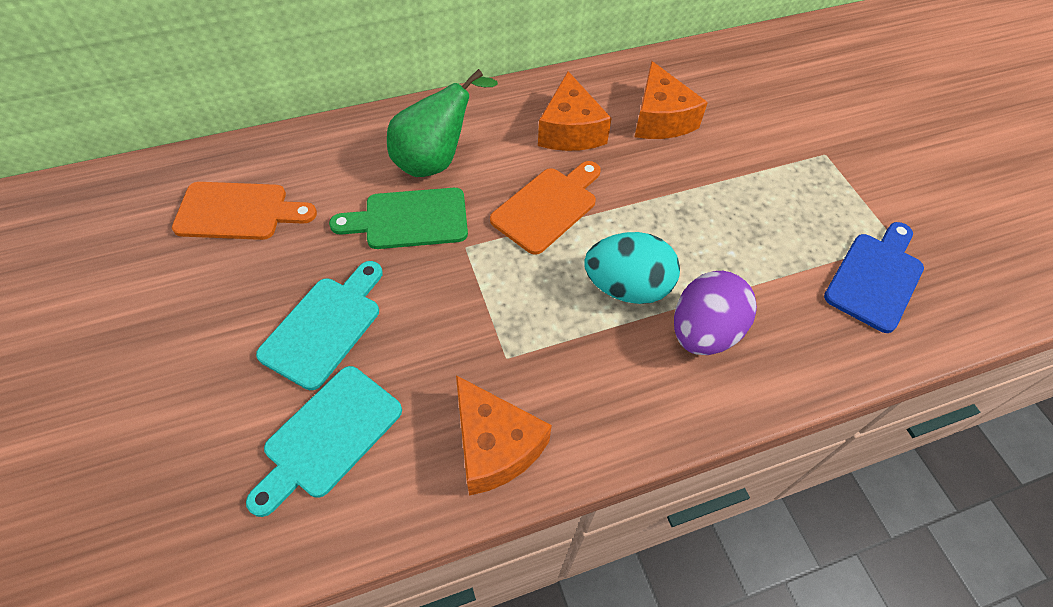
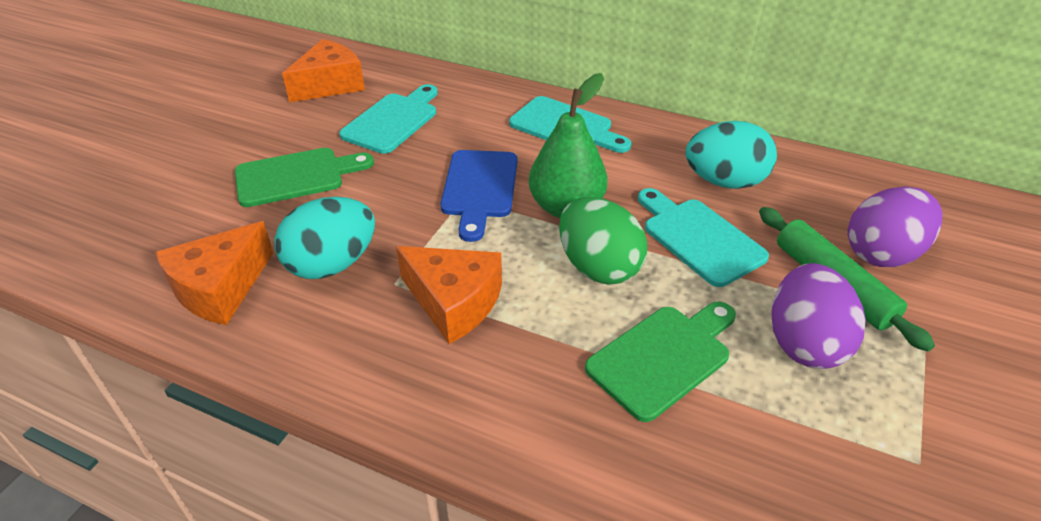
green cutting board: [329,188,468,249] = 1 -> [235,148,374,207] [585,302,736,422] = 2
green egg: none = 0 -> [559,197,647,285] = 1
green rolling pin: none = 0 -> [759,207,935,352] = 1
orange cutting board: [172,182,317,240] [490,161,601,255] = 2 -> none = 0
purple egg: [674,271,757,355] = 1 -> [771,263,866,369] [848,186,942,267] = 2
turquoise cutting board: [246,366,402,517] [256,261,383,390] = 2 -> [339,84,438,154] [509,96,631,153] [638,188,769,287] = 3
turquoise egg: [584,232,680,304] = 1 -> [274,197,375,279] [685,121,777,189] = 2

